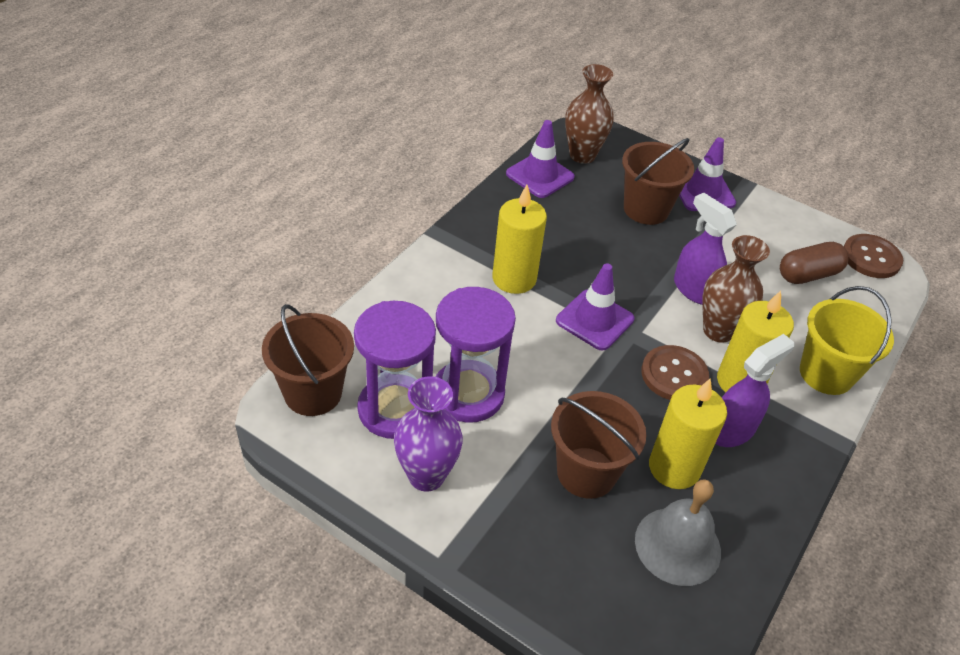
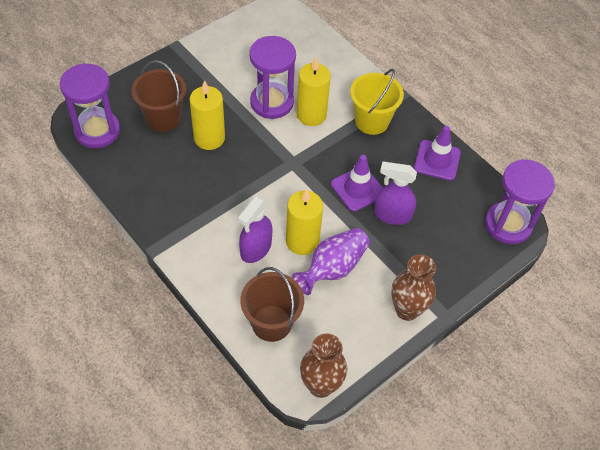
brown bucket: [262,304,354,416] [551,391,647,499] [622,138,694,225] = 3 -> [132,60,186,132] [240,267,304,342] = 2
brown button: [641,345,709,400] [844,234,903,278] = 2 -> none = 0
brown capsule: [780,242,849,284] = 1 -> none = 0
grey bell: [635,479,721,586] = 1 -> none = 0
purple hourglass: [354,301,436,439] [436,287,516,423] = 2 -> [60,63,120,148] [250,36,296,119] [485,159,555,244] = 3
purple traffic cone: [506,120,575,198] [556,263,634,351] [679,137,736,211] = 3 -> [331,155,383,212] [414,126,461,181] = 2

